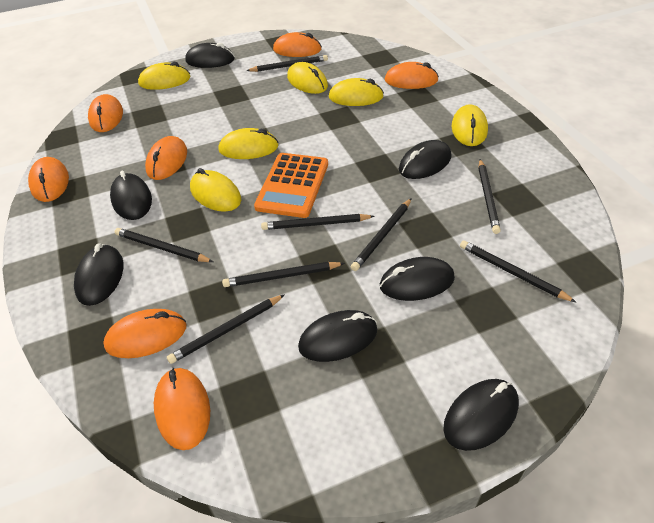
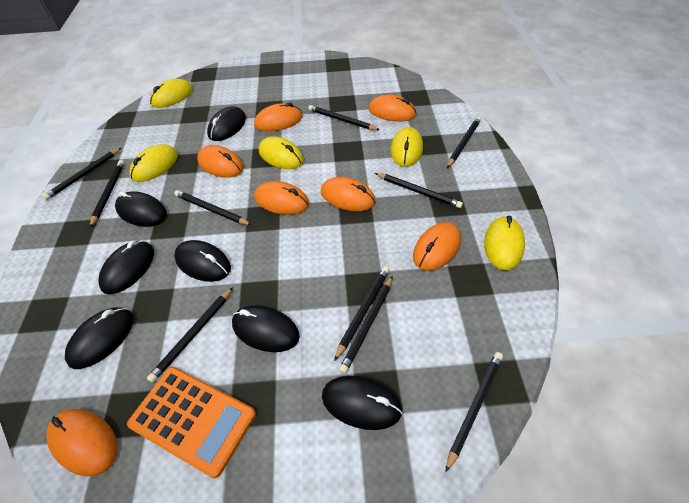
black pencil: [115,228,213,262] [167,294,285,364] [222,262,345,287] [246,55,328,72] [261,214,375,230] [351,198,412,271] [460,240,576,302] [478,159,501,234] = 8 -> [42,148,121,200] [90,160,125,228] [147,287,233,383] [174,190,252,225] [308,105,380,130] [334,266,390,361] [339,276,393,374] [375,173,463,208] [445,352,503,472] [447,117,481,168] = 10
yellow mouse: [138,62,190,90] [190,168,241,212] [218,128,279,159] [287,62,328,94] [329,78,384,106] [452,104,488,146] = 6 -> [129,144,178,182] [150,79,193,108] [259,136,304,169] [391,127,423,167] [484,216,525,270] = 5

